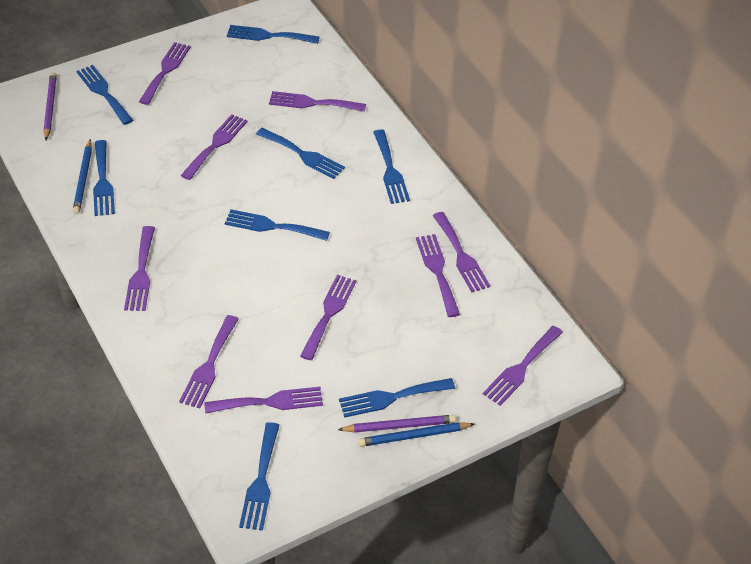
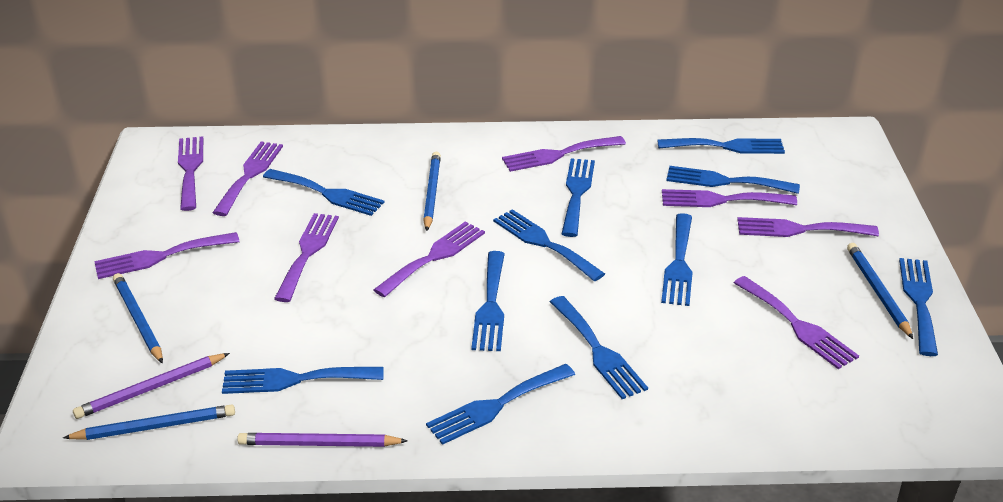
blue fork: [76,65,133,125] [93,140,115,216] [225,209,330,241] [227,25,319,44] [239,422,279,531] [256,128,345,179] [339,378,455,418] [373,129,410,204] = 8 -> [222,367,384,394] [263,169,385,216] [426,364,575,445] [471,251,505,351] [493,209,605,281] [550,296,648,399] [562,158,595,237] [657,138,785,154] [661,213,693,306] [666,166,800,194] [899,258,938,356] = 11
blue pencil: [73,139,92,214] [358,422,475,447] = 2 -> [63,404,235,440] [113,273,163,364] [423,152,441,231] [847,243,913,339] = 4
purple fork: [124,226,155,311] [139,42,191,105] [179,315,239,408] [181,114,247,180] [204,387,323,414] [269,91,366,112] [300,275,356,360] [416,234,460,317] [432,212,490,292] [483,326,563,406] = 10 -> [94,232,240,279] [178,136,204,211] [213,141,283,216] [274,213,339,302] [373,221,485,297] [502,136,626,172] [662,189,797,207] [734,276,859,369] [737,217,879,237] = 9

